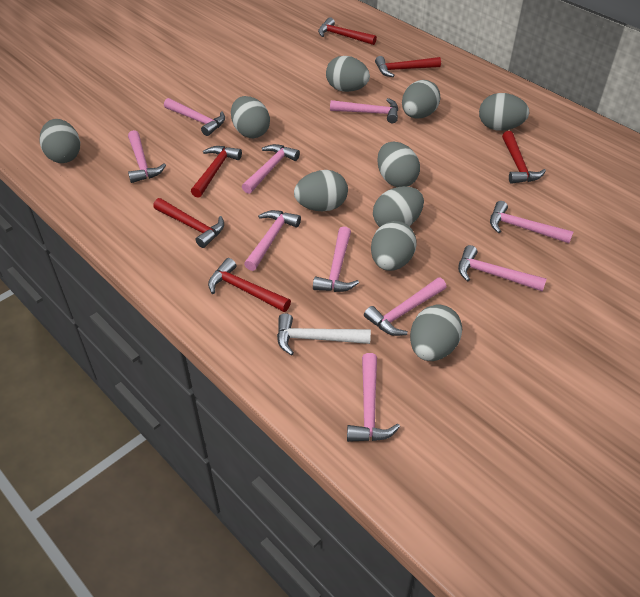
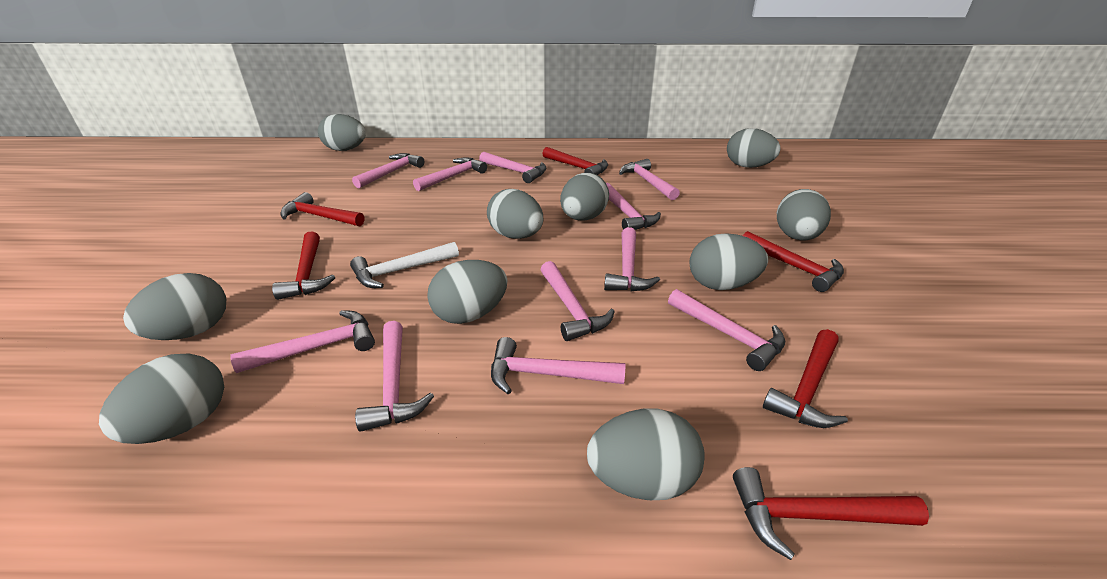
pink hammer: [128,130,166,183] [164,98,225,136] [242,144,300,194] [244,210,301,271] [313,226,359,292] [330,98,398,123] [347,353,400,442] [364,277,446,336] [458,245,547,292] [490,201,573,243] = 10 -> [230,310,375,373] [352,153,424,188] [355,321,434,432] [413,157,487,191] [479,152,546,183] [491,337,625,394] [540,261,615,341] [604,227,660,291] [606,183,661,230] [619,159,680,200] [668,289,785,371] = 11

